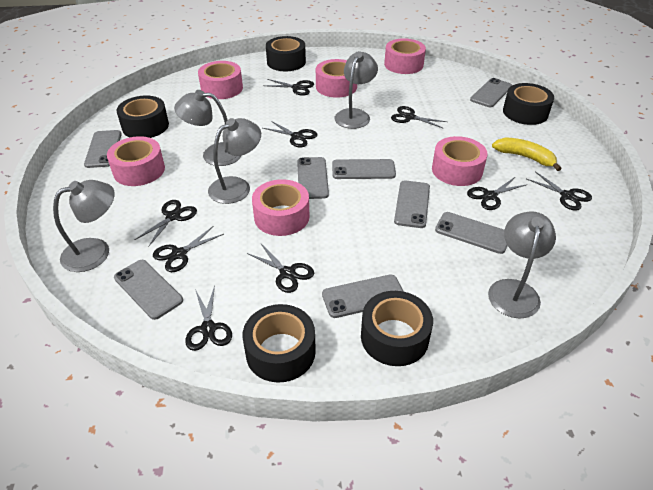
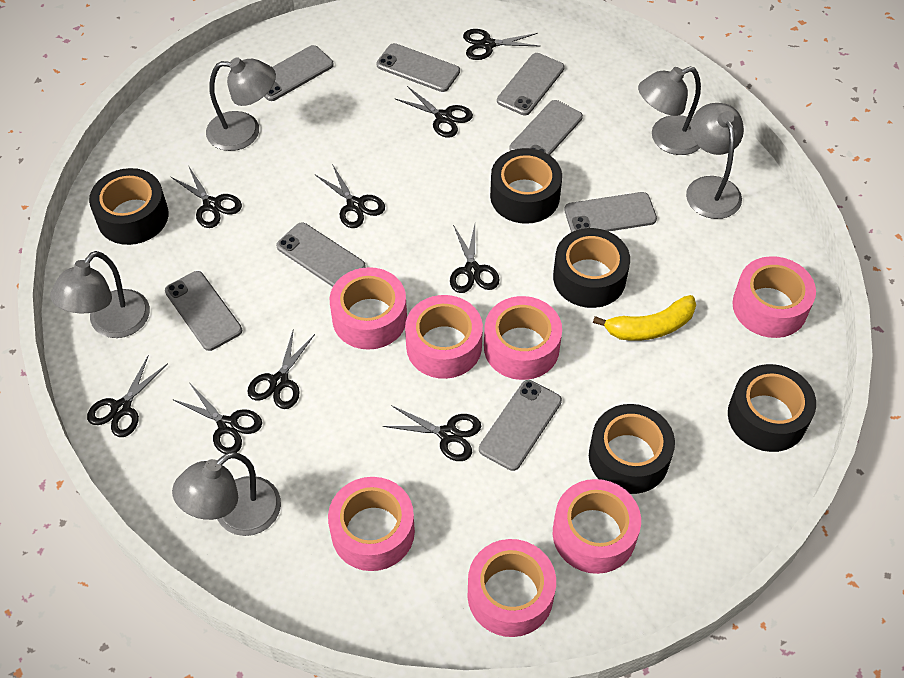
pink tape: [107,136,165,186] [198,61,243,99] [252,179,310,236] [316,59,357,98] [384,38,426,74] [432,136,487,186] = 6 -> [328,477,415,571] [329,267,407,350] [405,295,483,379] [468,539,556,637] [484,296,562,380] [553,479,641,574] [732,256,816,338] = 7

